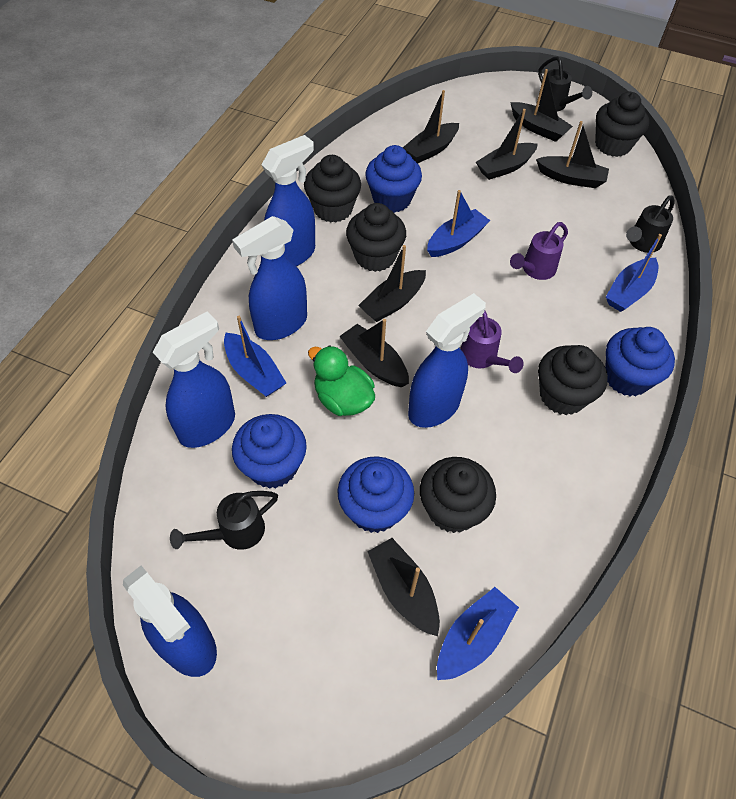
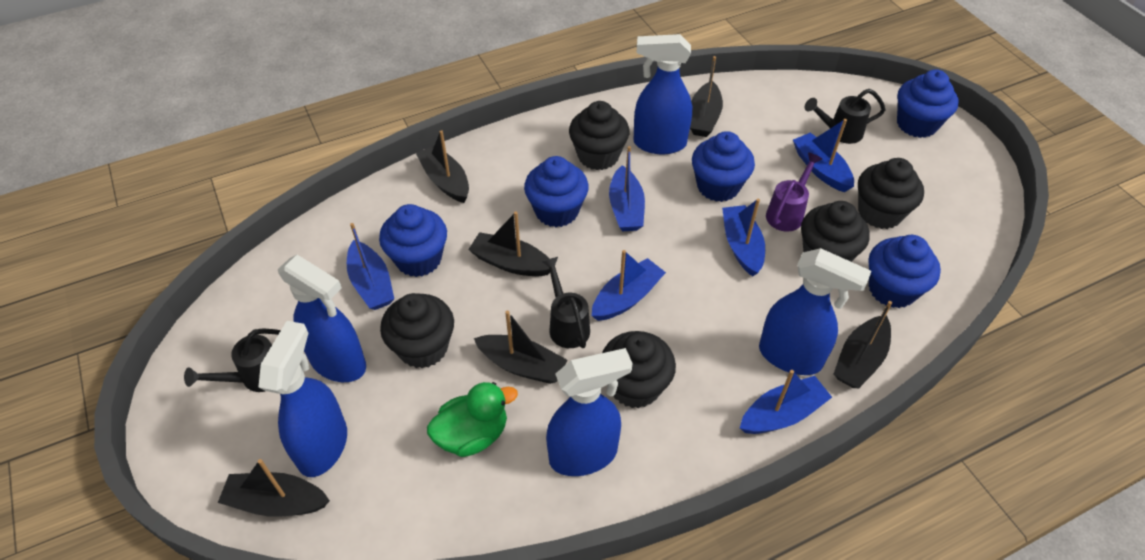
black boat: [339,319,409,387] [358,245,426,322] [367,538,440,636] [403,90,459,163] [476,109,538,180] [510,69,573,142] [536,121,609,188] = 7 -> [218,459,330,517] [416,130,469,203] [468,211,550,276] [474,311,568,384] [690,56,723,137] [834,301,892,388] = 6
blue boat: [224,316,286,397] [427,190,490,257] [437,587,519,680] [606,234,662,312] = 4 -> [347,223,394,310] [592,250,666,321] [609,146,645,231] [722,199,765,276] [740,370,832,434] [793,119,854,192] = 6
blue cupcake: [232,414,307,489] [337,456,414,533] [365,145,422,213] [605,327,675,396] = 4 -> [379,204,447,277] [524,156,588,227] [692,131,755,202] [869,235,941,308] [897,70,959,138] = 5
purple watering can: [460,311,524,373] [510,222,568,280] = 2 -> [766,152,822,232] = 1

